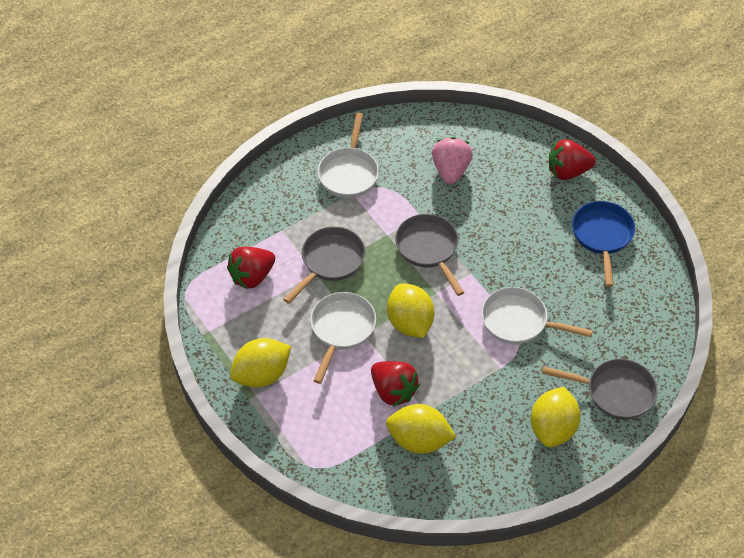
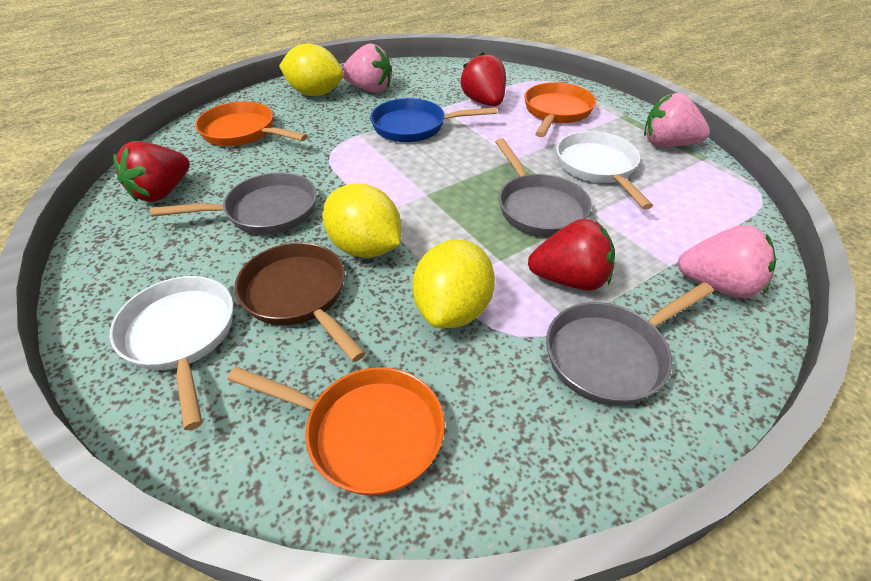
brown pan: none = 0 -> [234,242,366,362] = 1
orange pan: none = 0 -> [195,101,308,146] [227,366,445,495] [524,82,596,137] = 3
pink strawberry: [432,137,473,184] = 1 -> [342,43,392,92] [644,93,710,147] [678,225,776,298] = 3
white pan: [310,292,376,384] [318,113,379,198] [481,287,593,344] = 3 -> [110,276,233,430] [556,131,653,209] = 2
yellow lemon: [230,338,291,388] [386,404,456,454] [387,283,434,338] [531,387,581,447] = 4 -> [279,43,343,96] [322,183,401,258] [412,239,495,328] = 3

